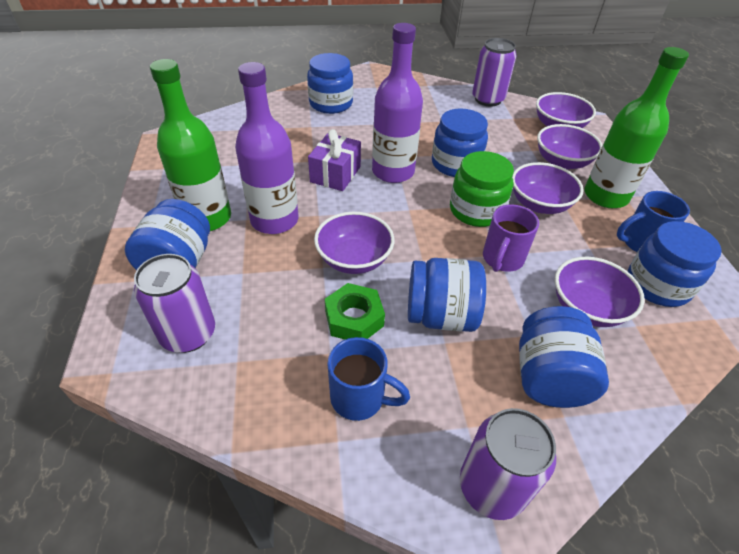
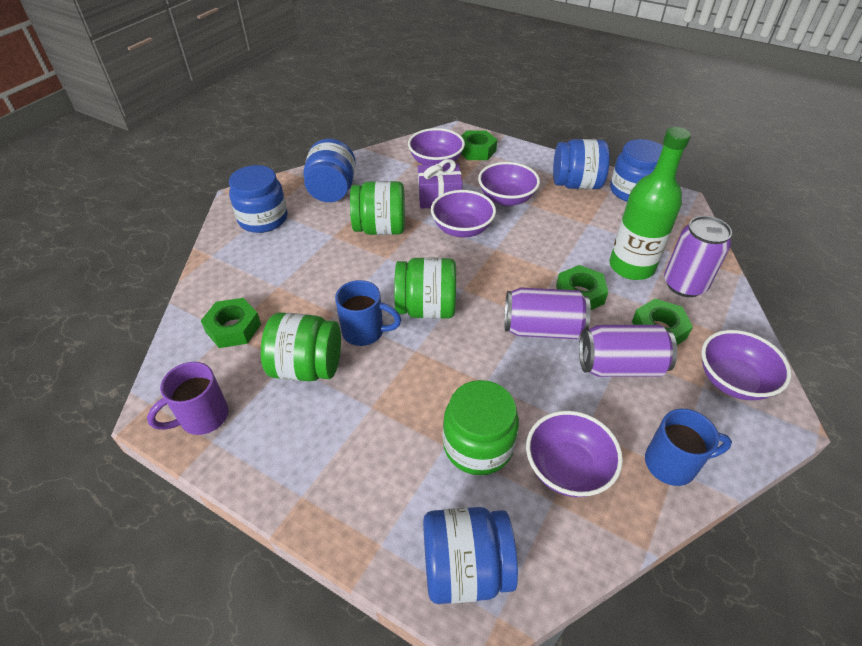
blue jar: [125,199,210,270] [307,53,353,114] [408,258,486,332] [432,108,488,177] [519,306,609,408] [628,221,722,307] = 6 -> [229,165,288,233] [303,139,356,202] [423,507,518,604] [553,139,610,189] [610,139,663,202] = 5
green bottle: [150,59,231,231] [584,47,689,208] = 2 -> [610,127,691,280] = 1
green jar: [450,151,514,227] = 1 -> [261,312,341,381] [350,181,405,235] [394,257,456,319] [443,380,519,475] = 4
green nut: [325,283,385,340] = 1 -> [201,298,261,348] [461,130,497,160] [556,265,608,310] [632,299,693,345] = 4
purple bottle: [235,62,299,234] [372,23,423,183] = 2 -> none = 0

